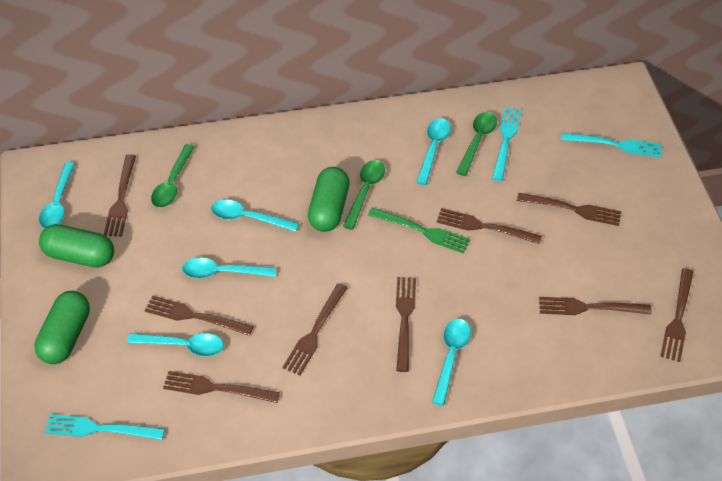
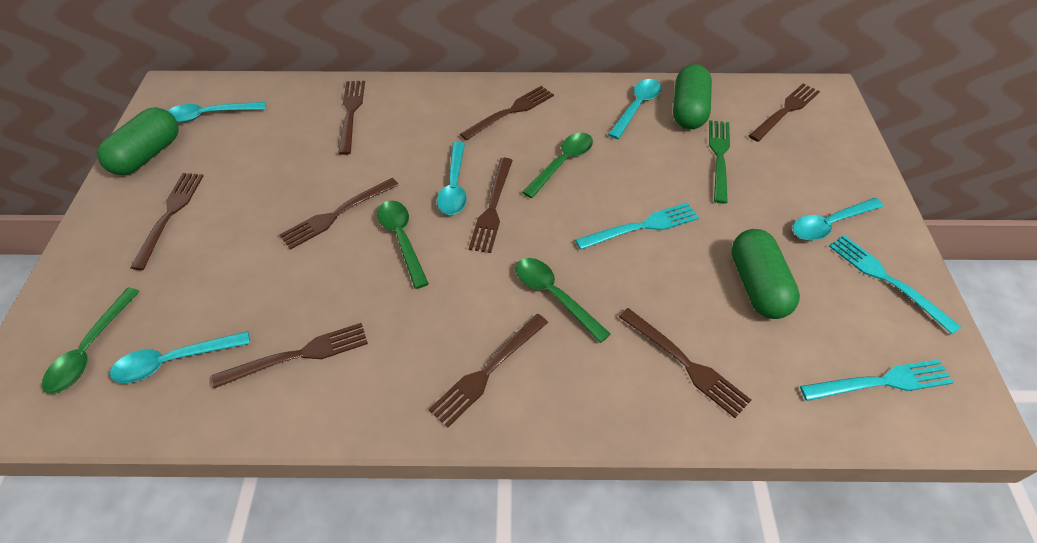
green spoon: [151,144,195,208] [343,160,385,230] [456,112,497,176] = 3 -> [42,287,140,394] [377,200,429,289] [516,258,611,343] [522,133,593,198] = 4
turquoise spoon: [39,162,75,229] [127,333,224,356] [182,258,276,278] [211,200,299,232] [416,118,451,185] [432,319,471,406] = 6 -> [110,331,250,383] [168,102,266,123] [437,142,467,215] [608,79,662,139] [792,198,884,241] = 5

